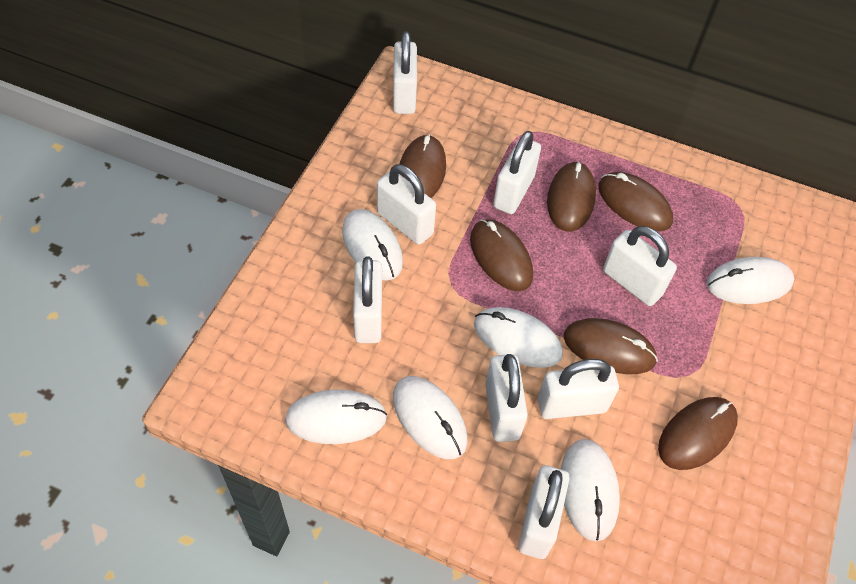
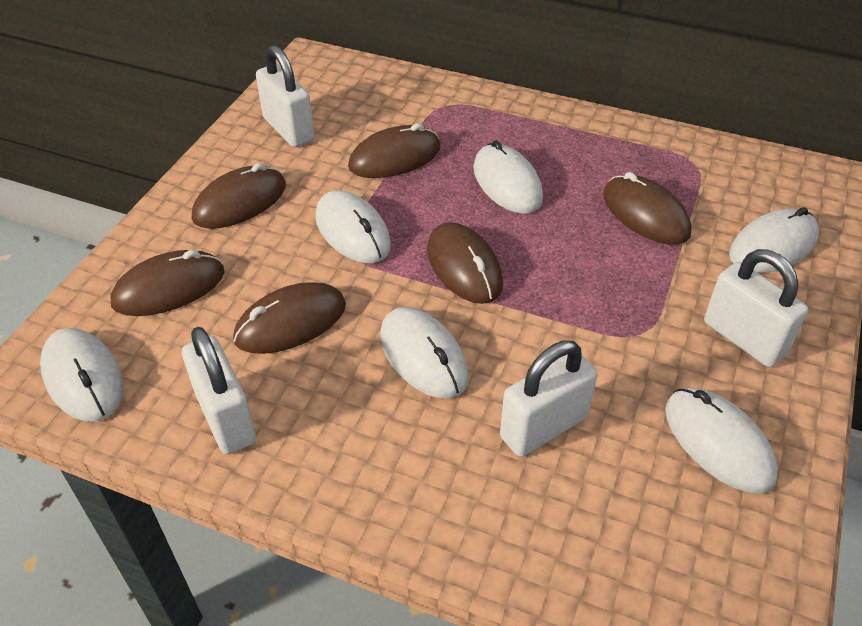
white padlock: [353,256,382,343] [377,164,436,245] [393,31,417,114] [485,354,528,442] [493,131,541,214] [518,465,570,559] [538,359,619,419] [603,226,677,306] = 8 -> [182,327,256,454] [256,45,314,147] [500,341,598,457] [704,249,808,367] = 4

